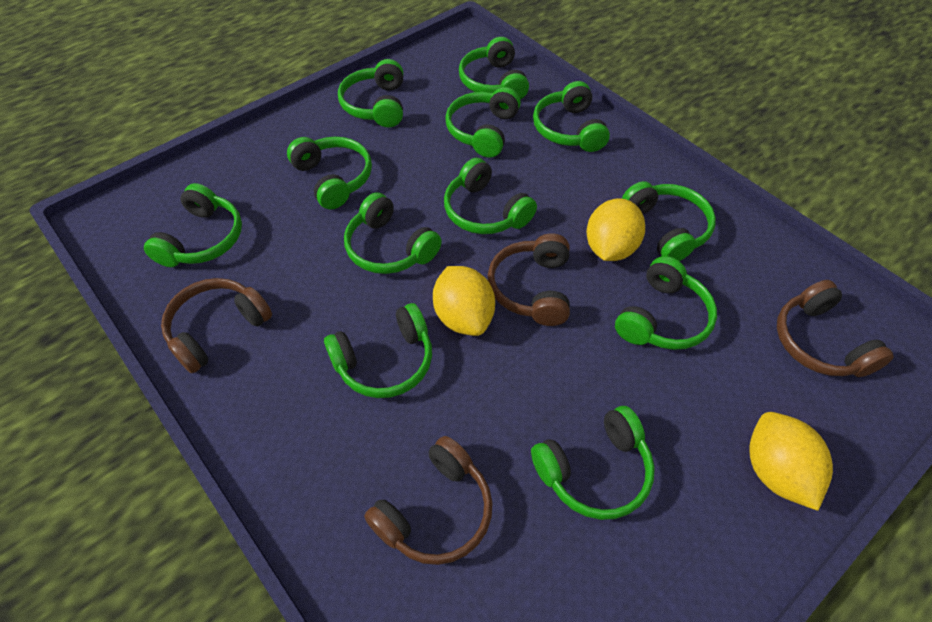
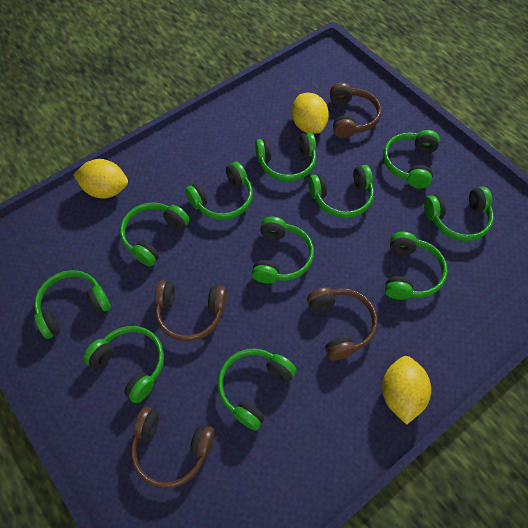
green headphones: [144,183,242,267] [287,137,372,209] [324,303,432,398] [338,59,403,127] [344,192,442,274] [444,158,537,234] [445,87,521,158] [459,37,529,99] [531,406,655,520] [533,81,610,152] [615,256,717,350] [622,181,716,261] = 12 -> [34,270,111,339] [83,326,164,403] [120,202,190,267] [185,162,253,220] [218,348,297,431] [252,217,314,283] [255,132,316,181] [309,165,374,218] [383,130,440,189] [385,232,448,300] [424,187,494,241] = 11

